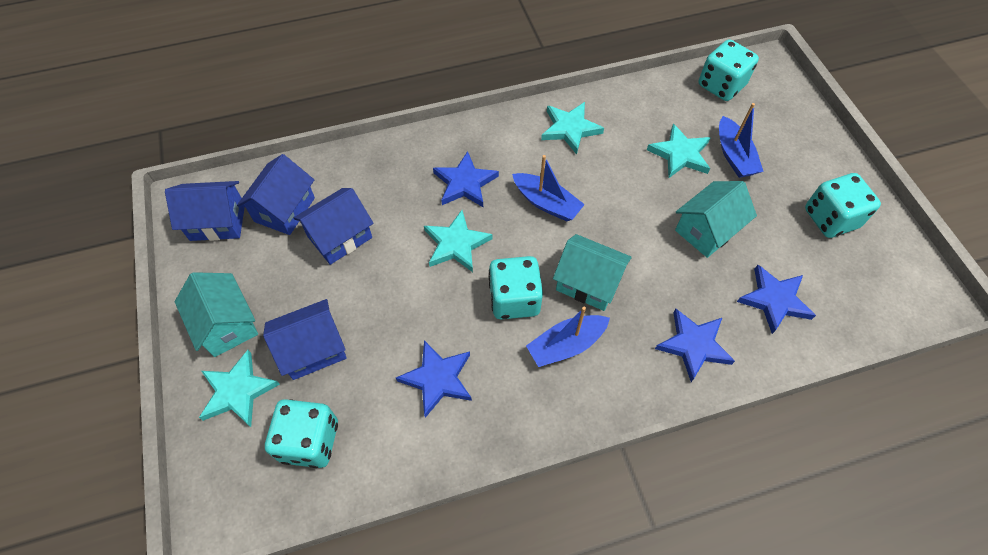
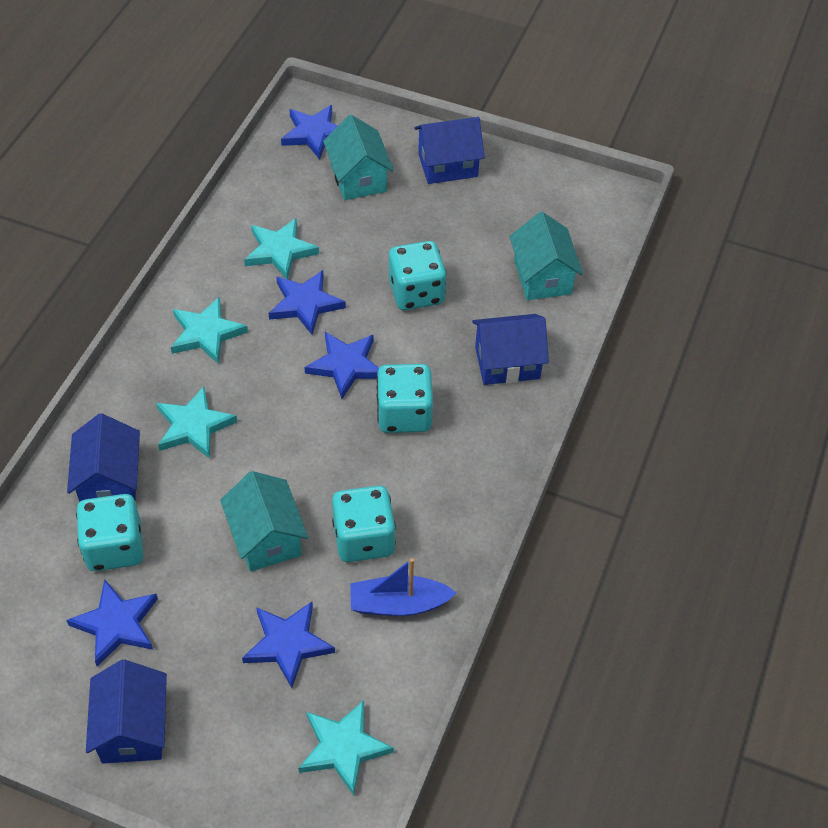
blue boat: [512,155,585,221] [526,307,610,367] [719,103,764,178] = 3 -> [350,558,456,616] = 1
blue star: [396,340,472,418] [433,151,499,207] [655,309,735,382] [737,265,816,334] = 4 -> [66,579,158,666] [242,602,335,688] [269,270,346,335] [281,105,338,160] [304,332,379,399] = 5

